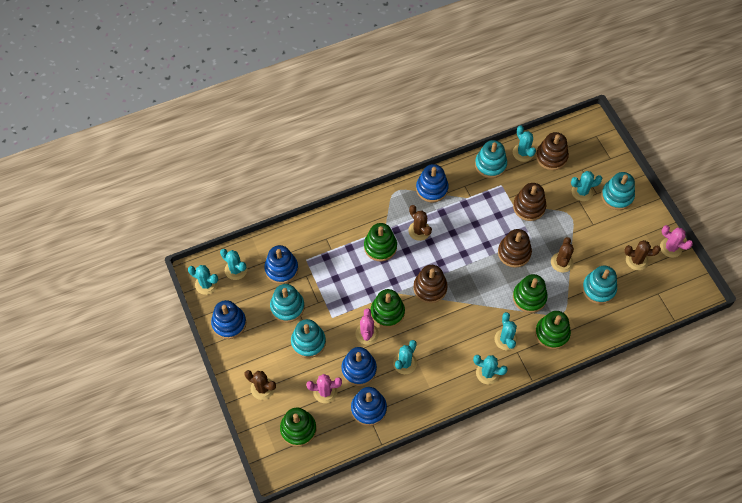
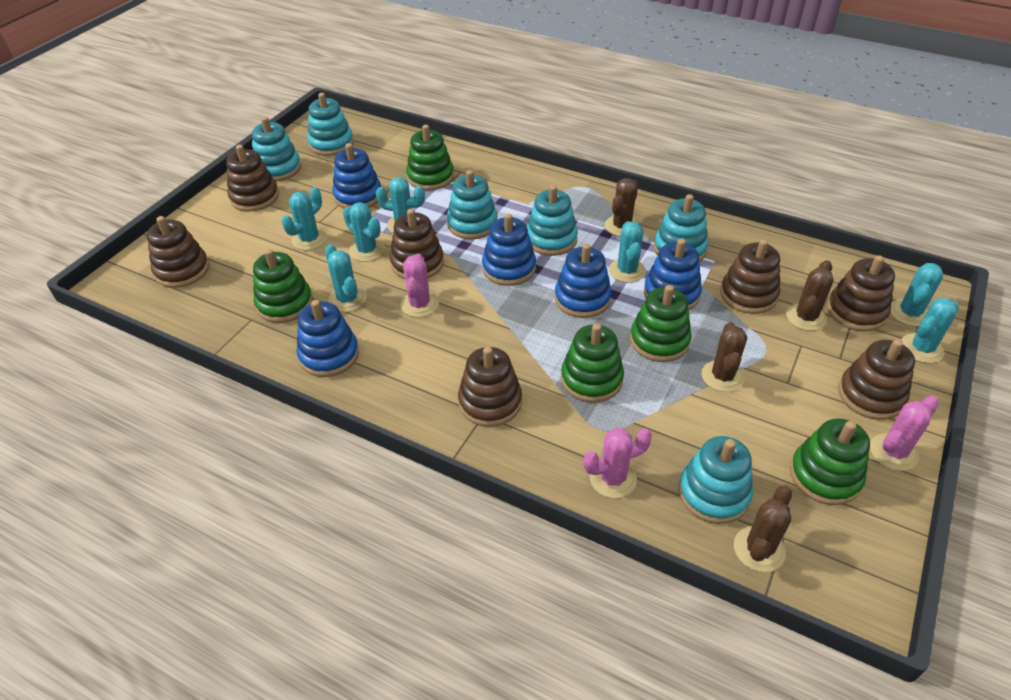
brown stacking toy: [413,265,448,303] [498,229,532,268] [513,183,546,221] [536,132,569,170] = 4 -> [147,216,209,288] [226,145,279,212] [390,209,444,279] [458,347,522,427] [720,239,780,314] [827,255,895,331] [839,339,915,420] = 7
turquoise stacking toy: [270,284,305,323] [291,319,326,358] [475,140,507,178] [582,266,617,304] [601,172,635,210] = 5 -> [252,117,301,182] [307,93,354,156] [447,170,498,239] [527,185,578,256] [653,194,708,262] [679,436,753,524] = 6

